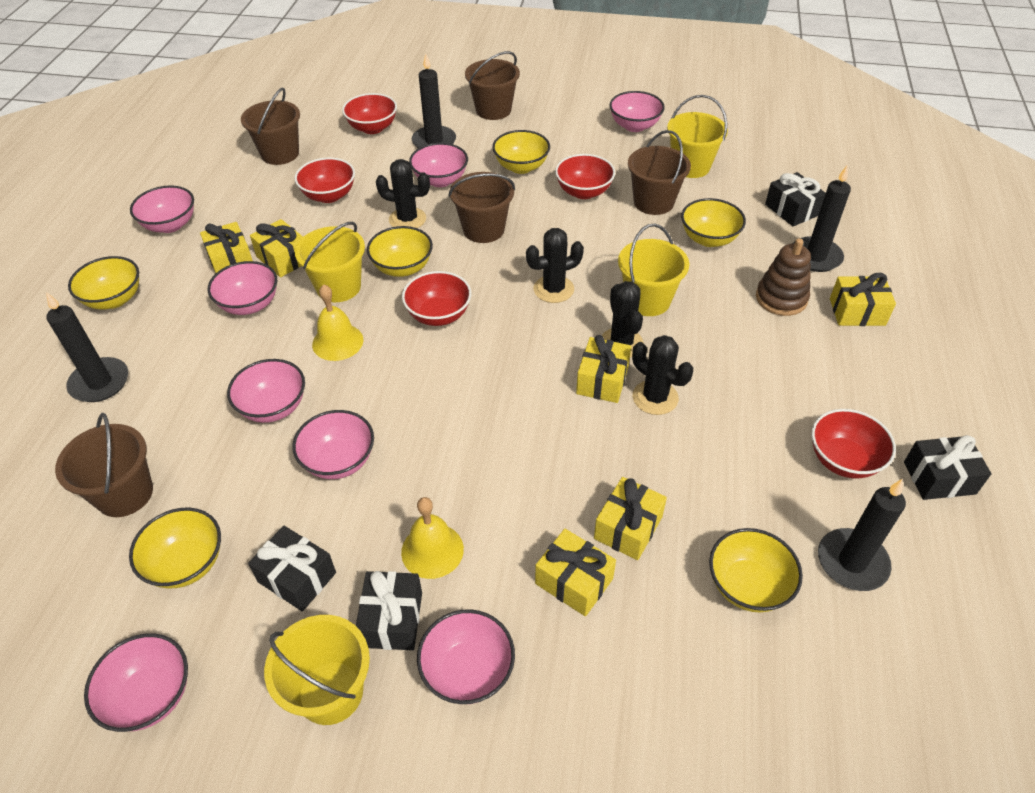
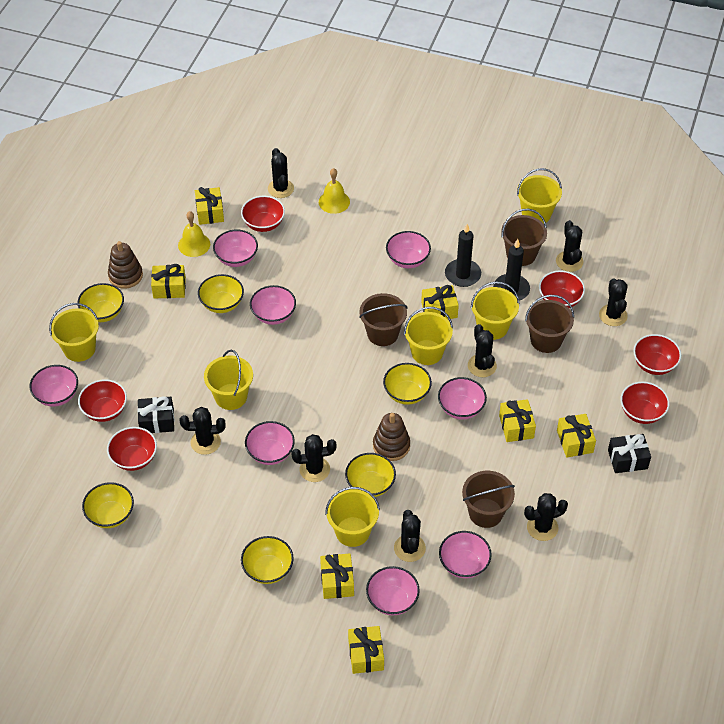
black cactus: [376,159,430,228] [526,228,584,303] [602,281,643,358] [632,335,693,415] = 4 -> [180,407,225,455] [268,148,294,198] [291,434,337,482] [394,510,426,562] [468,324,497,377] [524,493,568,541] [556,220,584,272] [599,278,628,326] = 8
black candle: [46,292,128,402] [412,54,456,148] [793,166,851,272] [818,479,906,591] = 4 -> [445,224,481,287] [493,239,530,301] = 2
black gift: [248,526,336,611] [356,571,422,650] [765,172,826,226] [904,435,991,500] = 4 -> [137,396,174,433] [608,434,651,473] = 2
brown bucket: [55,413,153,517] [241,88,300,165] [449,172,515,243] [465,51,520,120] [628,130,691,215] = 5 -> [359,293,407,346] [462,471,515,528] [501,209,547,266] [525,295,574,353] = 4
brown stacking toy: [756,239,811,316] = 1 -> [108,241,143,289] [373,413,410,461] = 2
red bowl: [295,158,355,203] [342,93,397,134] [402,271,471,326] [555,154,615,199] [812,409,896,479] = 5 -> [78,379,127,422] [107,427,157,471] [241,196,285,232] [539,270,585,308] [620,382,669,424] [633,334,681,375] = 6
yellow bucket: [264,615,370,725] [295,222,365,302] [618,224,689,316] [667,95,728,178] = 4 -> [49,303,99,362] [204,350,253,410] [325,487,380,547] [404,307,453,365] [471,282,519,340] [517,168,562,224] = 6
yellow gift: [200,222,253,273] [250,219,303,277] [535,529,616,616] [576,335,631,403] [594,477,667,560] [830,273,896,326] = 6 -> [151,264,186,298] [195,187,224,225] [320,553,354,599] [348,626,384,674] [421,285,459,319] [499,399,536,442] [557,414,596,457] = 7

